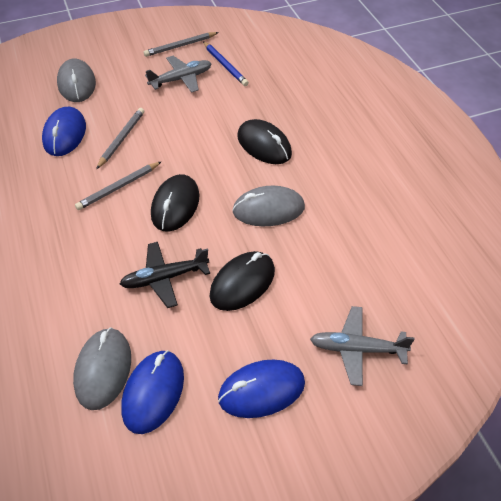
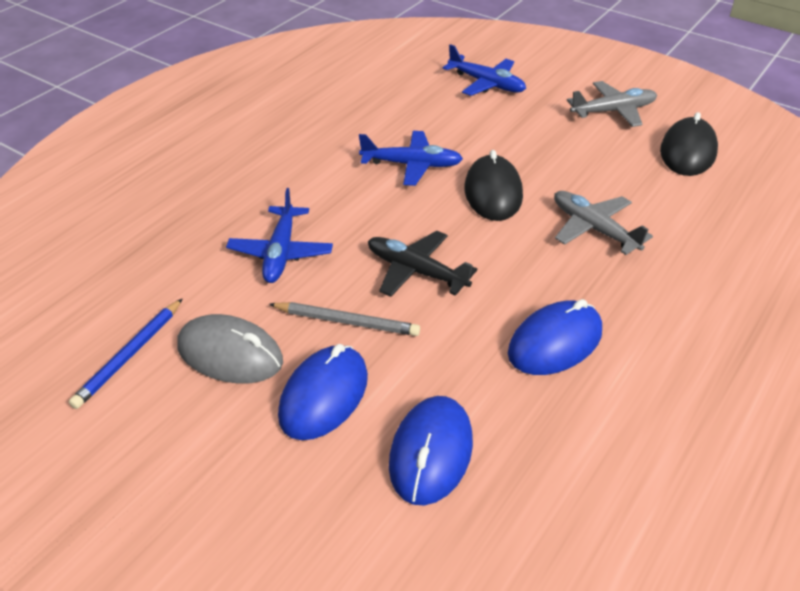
black mouse: [151,174,200,232] [209,251,275,311] [237,119,292,164] = 3 -> [464,150,523,221] [660,112,718,176] = 2
blue plane: none = 0 -> [226,188,333,283] [359,131,463,186] [443,44,526,96] = 3
grey mouse: [57,58,96,102] [73,327,131,410] [232,186,305,226] = 3 -> [177,314,283,384] = 1
grey pencil: [75,161,162,210] [96,108,144,169] [144,32,219,57] = 3 -> [269,302,420,336] = 1

